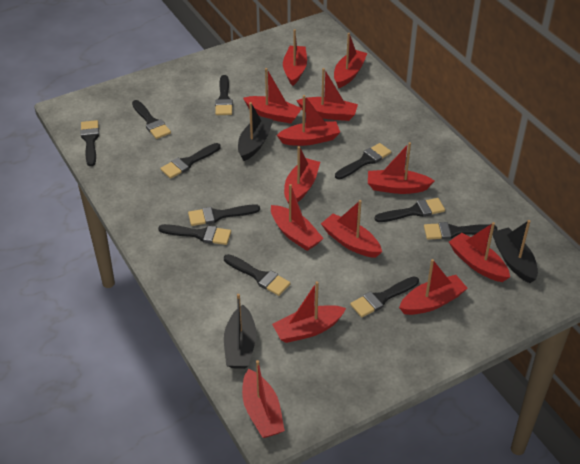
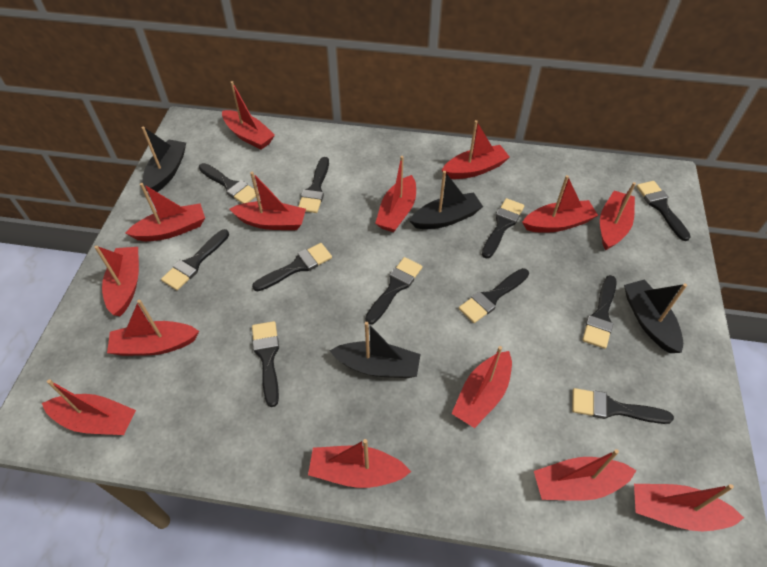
black boat: [224,294,256,369] [238,102,273,161] [493,220,538,283] = 3 -> [141,126,186,192] [330,322,421,378] [409,171,483,229] [624,280,687,353] = 4
red boat: [242,360,285,438] [243,68,302,124] [271,184,324,251] [272,281,346,343] [277,95,340,146] [283,29,307,86] [284,146,320,204] [296,68,358,121] [321,200,382,258] [334,33,367,88] [368,142,434,194] [399,259,468,315] [449,222,510,282] = 13 -> [42,379,136,435] [94,246,139,316] [107,300,199,356] [125,183,205,241] [222,81,275,150] [230,172,306,230] [308,439,411,488] [375,156,416,232] [442,120,510,179] [451,346,512,428] [522,175,598,233] [534,449,636,501] [600,182,636,251] [634,484,744,531] = 14

